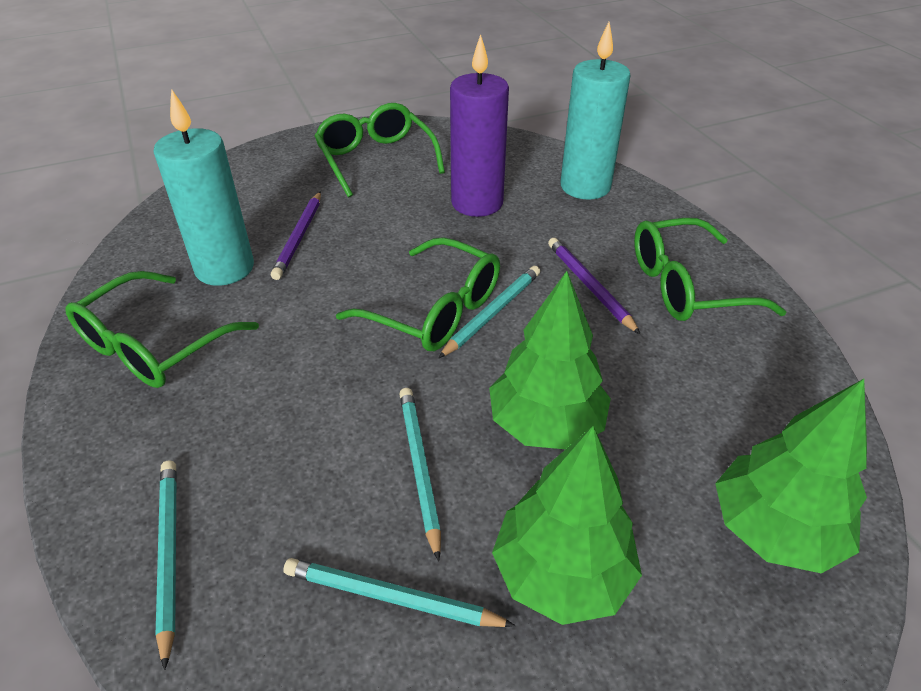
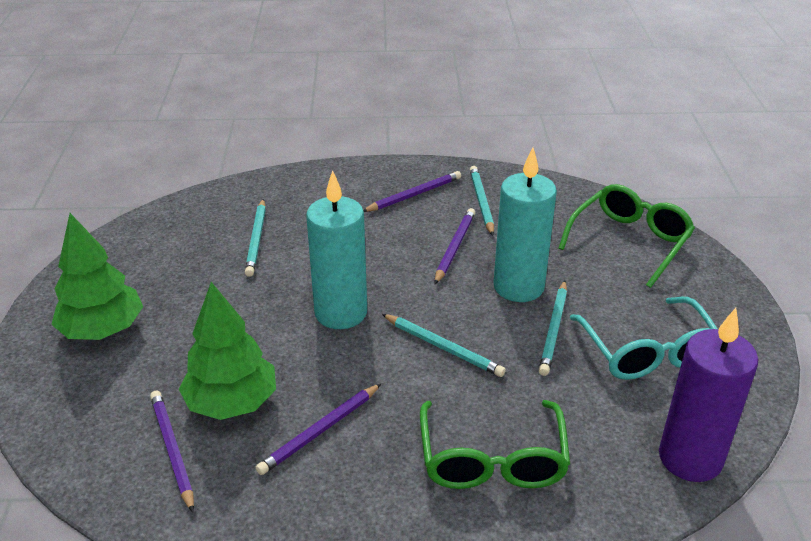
green glasses: [65,271,259,388] [314,103,445,197] [336,237,500,351] [634,218,786,321] = 4 -> [420,400,570,489] [559,184,695,288] = 2
green tree: [489,271,611,449] [492,426,642,625] [715,379,867,574] = 3 -> [51,213,143,340] [179,282,276,420] = 2
purple pencil: [271,191,321,280] [548,238,641,335] = 2 -> [150,391,194,513] [256,384,381,475] [363,171,461,212] [434,208,475,284] = 4
turquoise glasses: none = 0 -> [570,297,718,380] = 1

